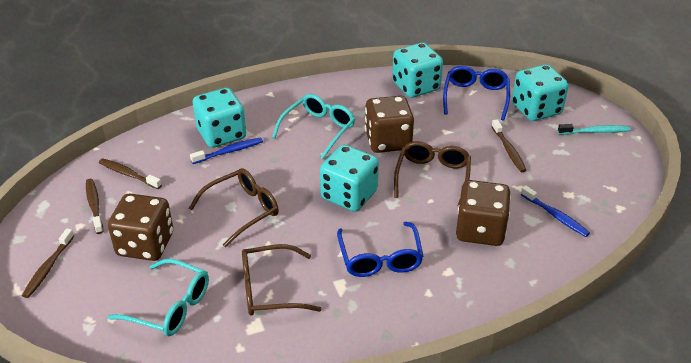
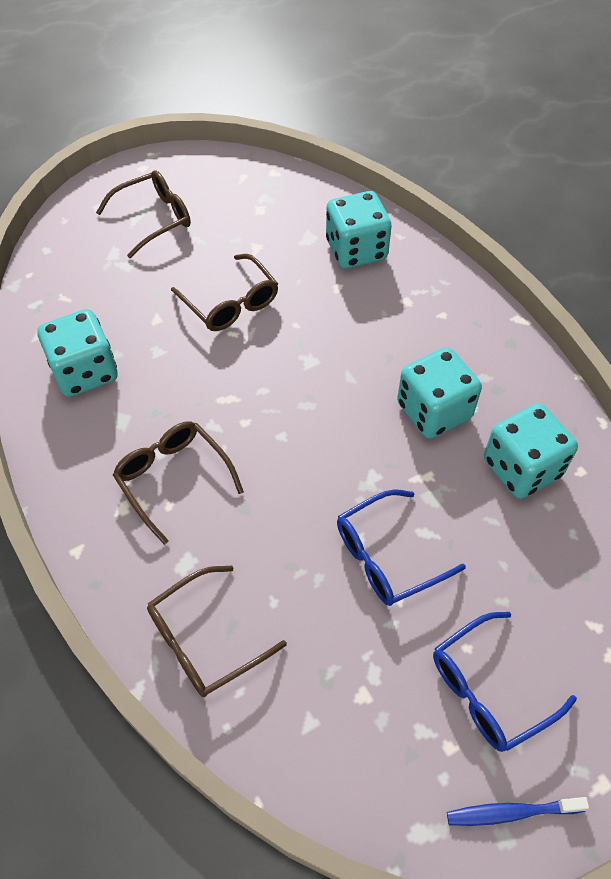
blue toothbrush: [190,137,263,164] [521,186,590,237] = 2 -> [447,797,589,826] = 1
brown dice: [108,194,173,261] [365,95,414,153] [456,180,511,246] = 3 -> none = 0
brown glasses: [189,168,279,247] [242,244,322,316] [394,141,471,206] = 3 -> [96,170,191,258] [113,421,244,545] [147,566,287,697] [171,254,278,331] = 4
brown toothbrush: [22,228,74,298] [86,179,103,234] [99,158,162,189] [491,119,526,172] = 4 -> none = 0
turquoise glasses: [108,259,209,336] [272,94,355,159] = 2 -> none = 0
turquoise toothbrush: [558,124,631,135] = 1 -> none = 0

